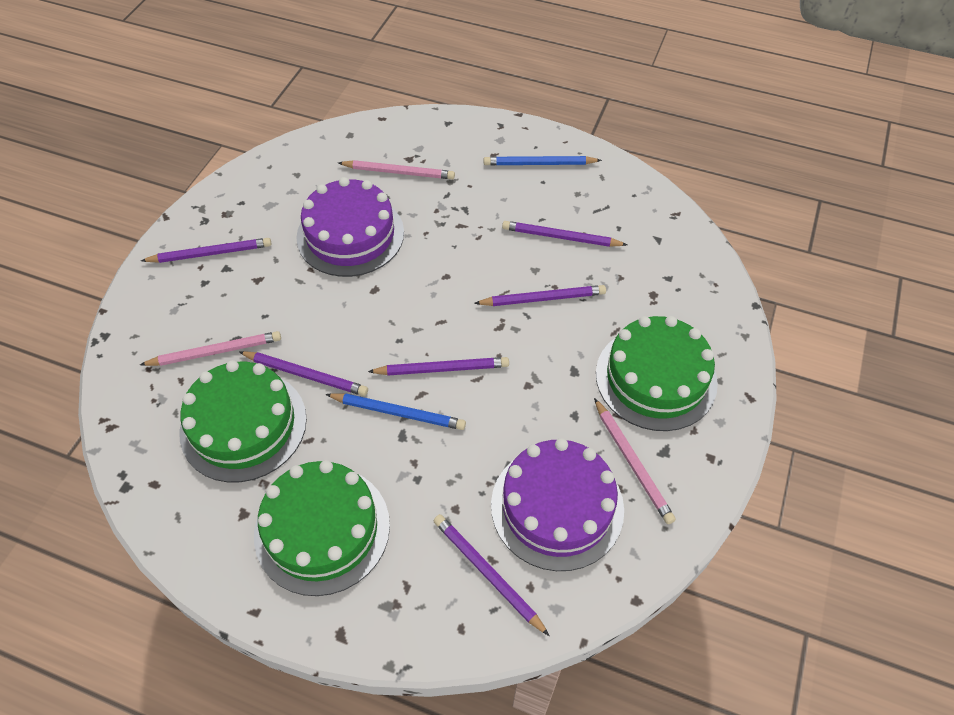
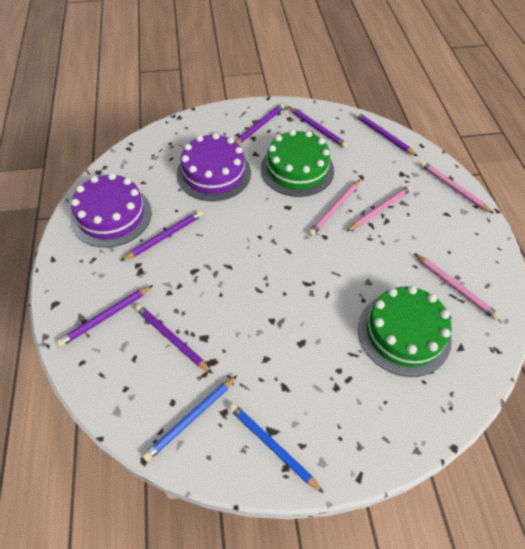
green cake: [180,360,307,482] [254,460,390,596] [596,316,718,431] = 3 -> [261,129,334,197] [358,286,452,377] = 2
pink pencil: [140,331,281,366] [338,160,455,180] [594,398,676,524] = 3 -> [308,180,360,236] [347,185,412,231] [414,253,500,320] [420,161,494,214] = 4

